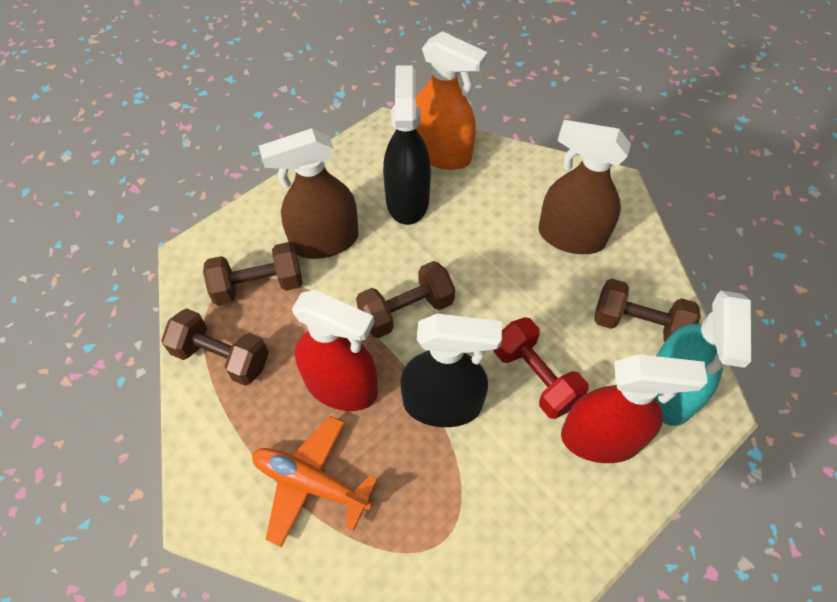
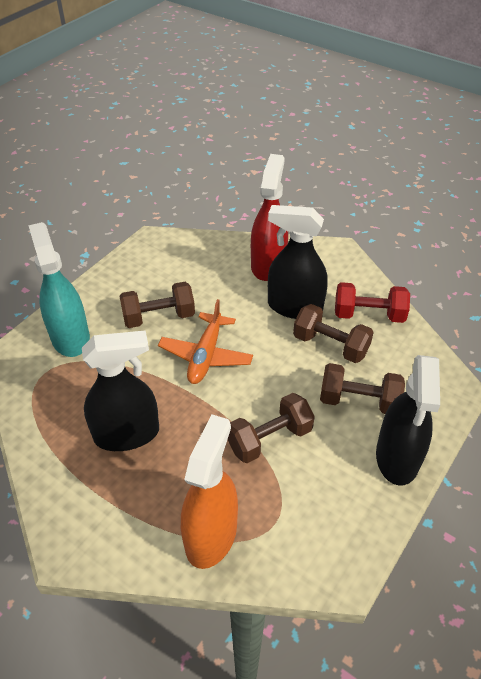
black spray bottle: [383,66,431,225] [400,313,502,427] = 2 -> [82,330,159,451] [268,205,328,319] [376,355,440,485] = 3
brown spray bottle: [259,128,359,259] [538,120,631,254] = 2 -> none = 0
red spray bottle: [292,290,378,411] [561,354,708,463] = 2 -> [251,154,288,281] = 1

